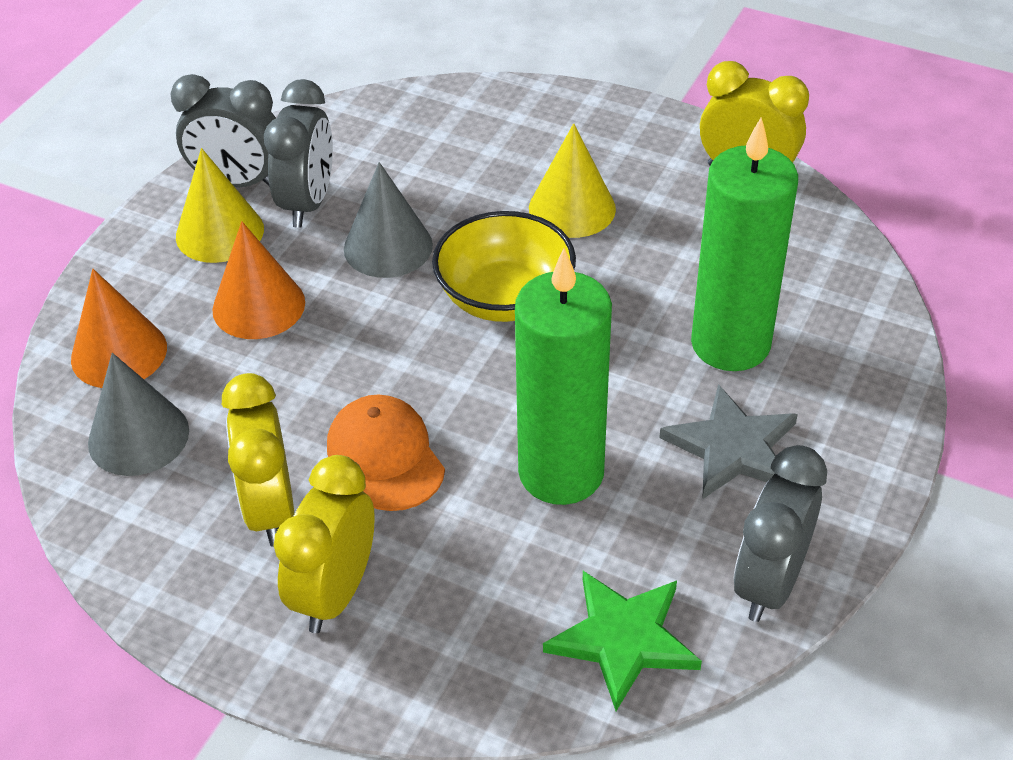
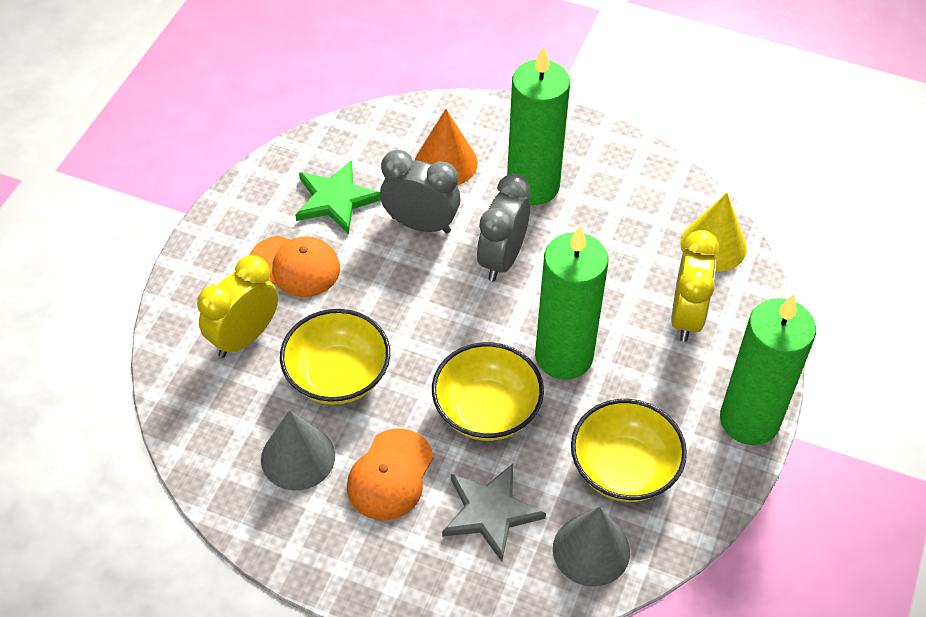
green candle: [515,248,612,505] [691,117,798,371] = 2 -> [507,47,570,205] [535,225,608,380] [720,294,816,445] = 3
grey clock: [170,74,276,187] [264,79,333,228] [733,445,827,622] = 3 -> [380,150,461,234] [477,174,530,281] = 2
orange cap: [327,395,445,511] = 1 -> [250,235,340,297] [347,428,434,520] = 2
orange cone: [71,269,167,388] [212,221,305,339] = 2 -> [415,109,478,185] = 1
yellow bowl: [432,211,576,322] = 1 -> [280,309,390,405] [432,342,544,441] [571,399,687,502] = 3
yellow clock: [222,373,294,547] [274,455,375,633] [700,61,809,166] = 3 -> [197,255,278,358] [671,230,719,342] = 2
yellow cone: [176,148,264,263] [529,123,616,238] = 2 -> [680,193,747,272] = 1

